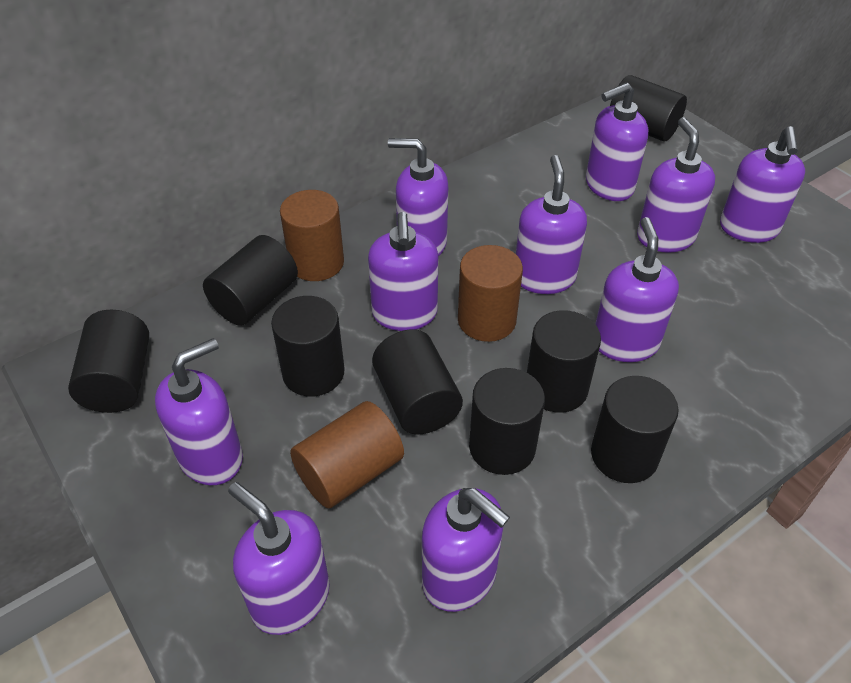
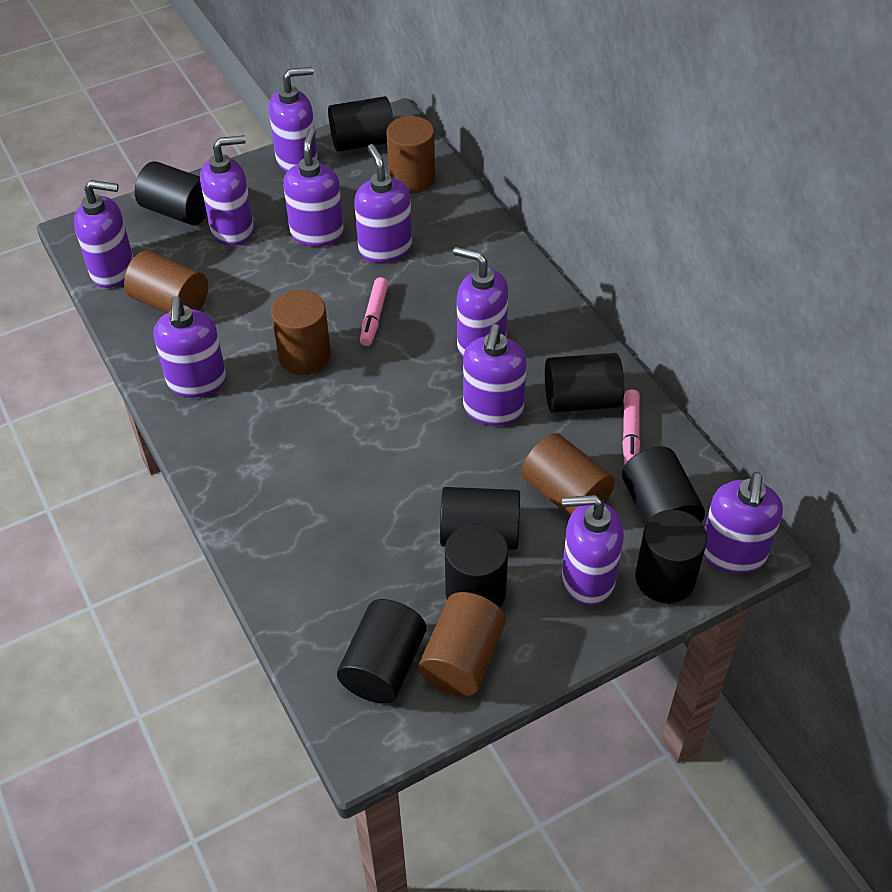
brown cylinder: [280,190,344,281] [290,401,404,508] [458,245,523,342] = 3 -> [124,250,208,313] [271,290,331,375] [386,116,435,194] [418,592,506,696] [521,433,615,516] = 5
pink marker: none = 0 -> [360,277,388,346] [622,389,640,465] = 2

